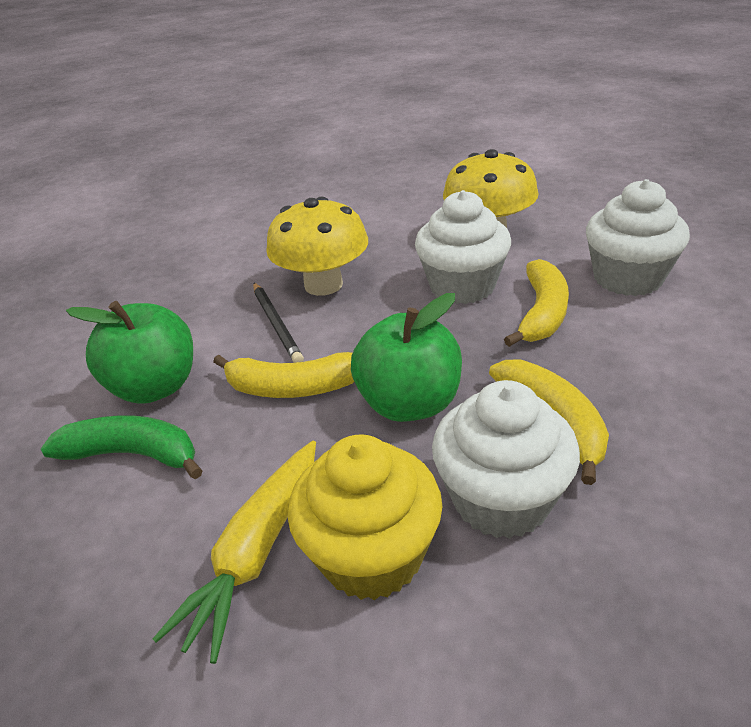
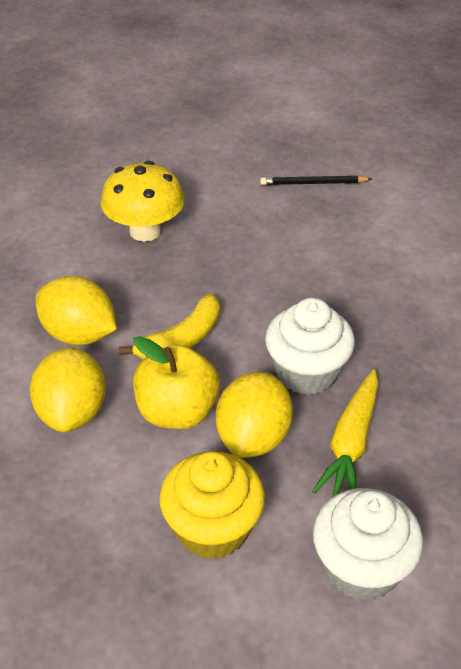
green apple: [66,301,193,404] [351,293,462,422] = 2 -> none = 0
green banana: [41,415,203,479] = 1 -> none = 0
white cupcake: [415,190,511,304] [432,380,580,539] [586,179,690,296] = 3 -> [265,298,355,395] [313,488,423,601] = 2
yellow apple: none = 0 -> [133,336,220,429] = 1
yellow banana: [213,352,354,398] [489,359,609,485] [504,259,569,347] = 3 -> [119,293,220,359] = 1
yellow lemon: none = 0 -> [30,348,106,432] [36,276,117,345] [216,372,293,458] = 3
yellow mushroom: [266,197,368,296] [443,149,538,228] = 2 -> [101,161,185,242] = 1

